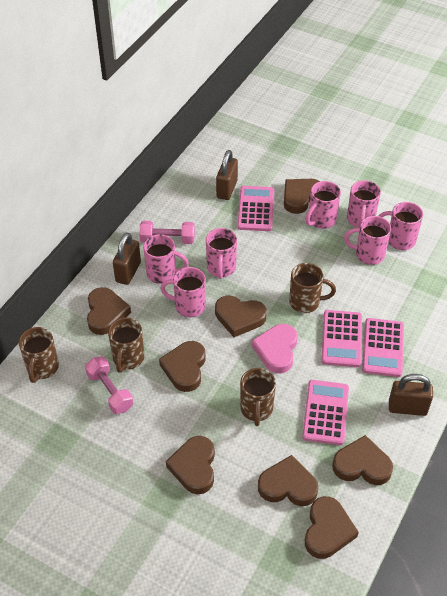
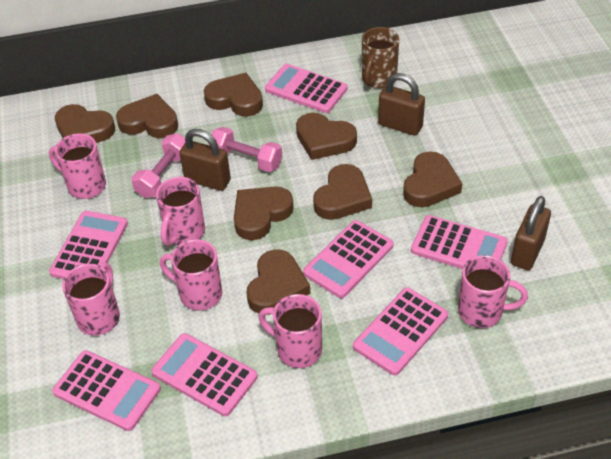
brown mug: [19,327,59,383] [108,318,145,373] [240,368,276,426] [289,263,336,313] = 4 -> [362,27,399,88] = 1
pink calculator: [237,186,274,231] [302,380,349,445] [321,310,362,367] [362,318,404,377] = 4 -> [49,211,128,279] [52,350,161,431] [151,333,258,416] [265,64,347,113] [303,220,394,298] [353,287,448,376] [411,215,508,269] = 7
pink heart: [252,324,298,373] = 1 -> none = 0
pink mug: [143,234,189,284] [160,267,206,317] [206,228,237,279] [305,181,341,229] [344,216,391,265] [347,180,381,228] [379,202,423,250] = 7 -> [49,133,106,199] [62,262,120,336] [156,177,205,246] [160,239,222,311] [258,294,322,368] [458,255,528,328] = 6

